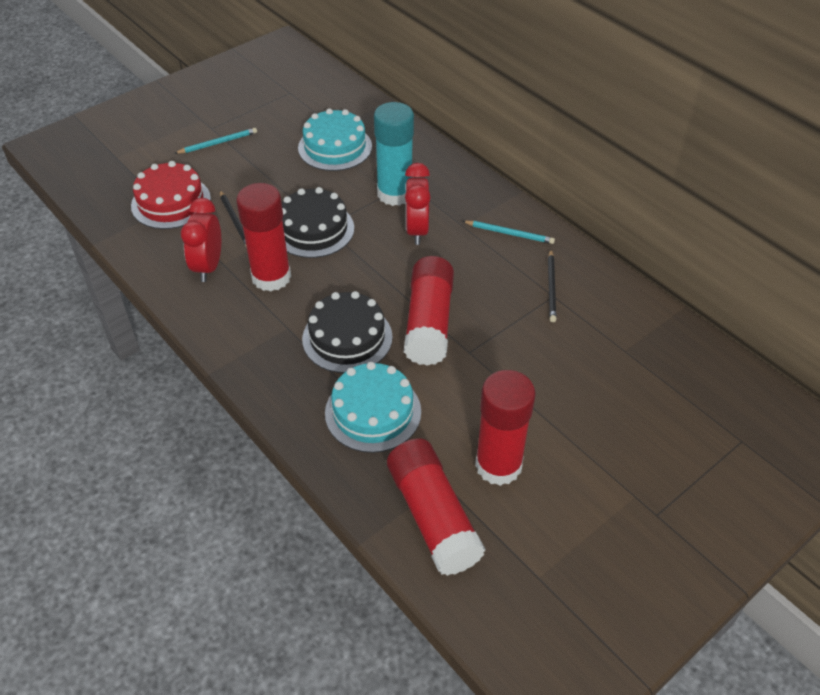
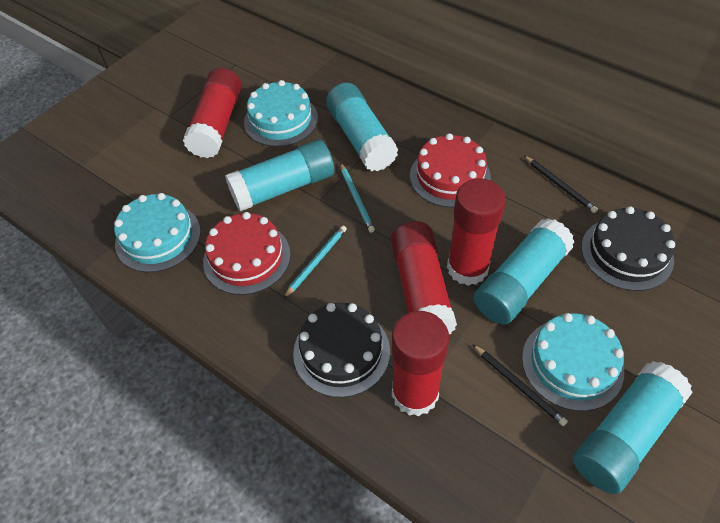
red cake: [131,161,211,229] = 1 -> [203,212,290,295] [410,133,491,208] = 2
red clock: [181,198,221,282] [405,163,431,245] = 2 -> none = 0
turquoise cake: [298,108,372,171] [325,362,421,453] = 2 -> [114,193,201,272] [244,80,318,147] [522,313,624,411] = 3
turquoise glue stick: [374,102,414,206] = 1 -> [225,140,334,212] [326,83,399,171] [474,218,575,325] [573,361,693,494] = 4

